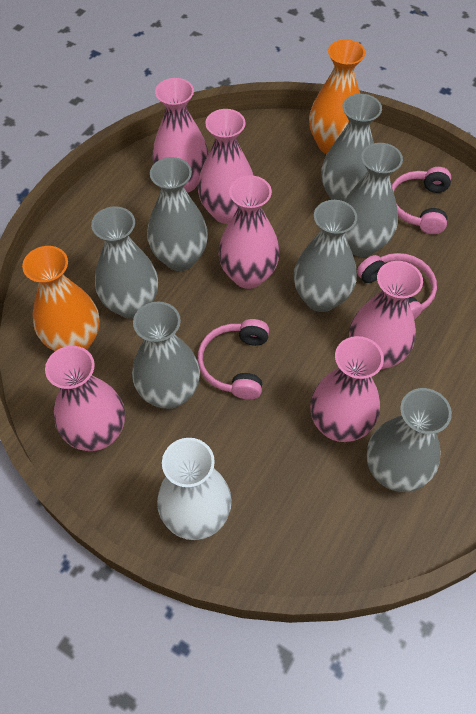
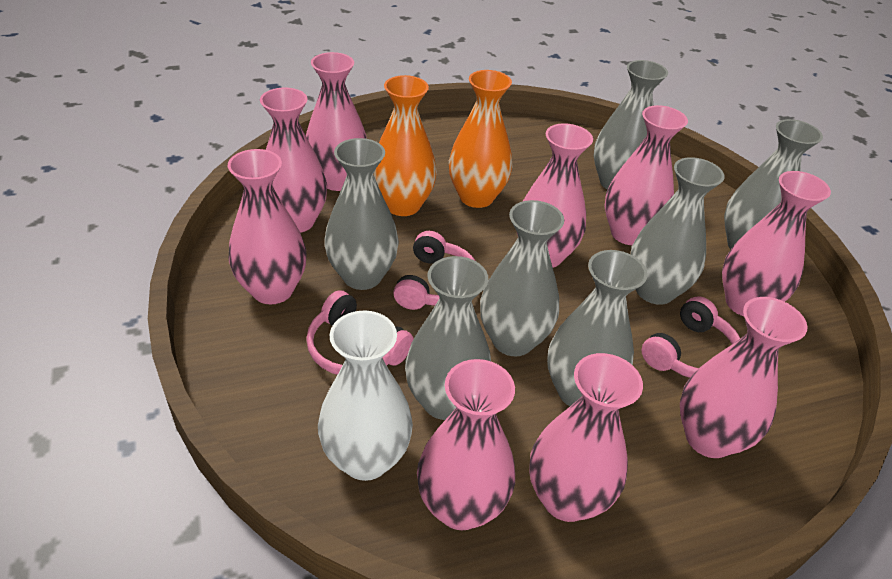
pink vase: [45,346,125,451] [152,78,209,193] [198,109,254,224] [218,175,280,289] [310,336,384,442] [349,261,423,370] = 6 -> [228,149,307,304] [260,88,327,233] [306,52,367,191] [417,359,515,530] [517,123,593,268] [529,353,643,522] [605,105,688,245] [680,297,808,458] [722,171,831,316] = 9

